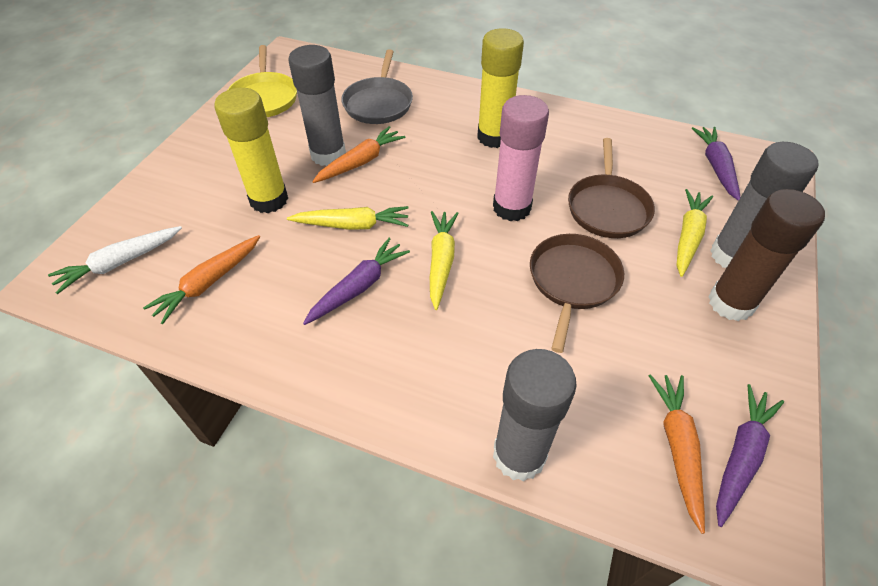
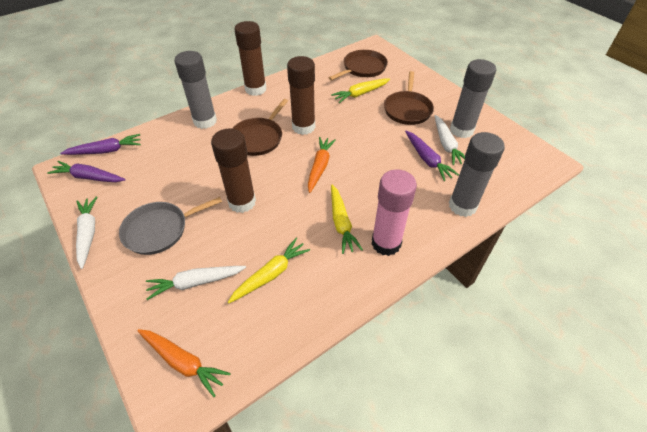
brown glue stick: [708,189,825,321] = 1 -> [211,128,256,213] [234,21,267,96] [287,56,315,135] = 3
brown pan: [530,234,624,353] [568,138,655,238] = 2 -> [232,99,288,156] [329,50,388,80] [384,71,434,125] = 3
orange carrot: [143,235,260,324] [312,126,406,183] [649,374,705,534] = 3 -> [137,329,231,397] [308,137,336,193] = 2
white carrot: [48,226,182,294] = 1 -> [76,197,97,269] [146,266,246,300] [434,115,465,165] = 3
yellow glue stick: [214,88,288,213] [477,28,524,148] = 2 -> none = 0
yellow pan: [228,45,297,117] = 1 -> none = 0

